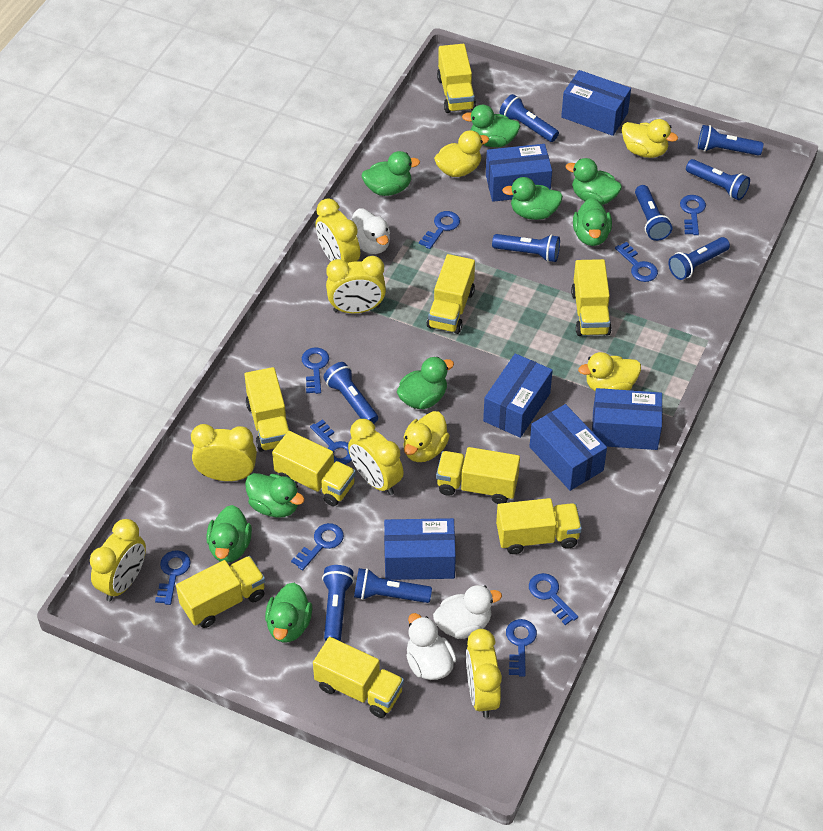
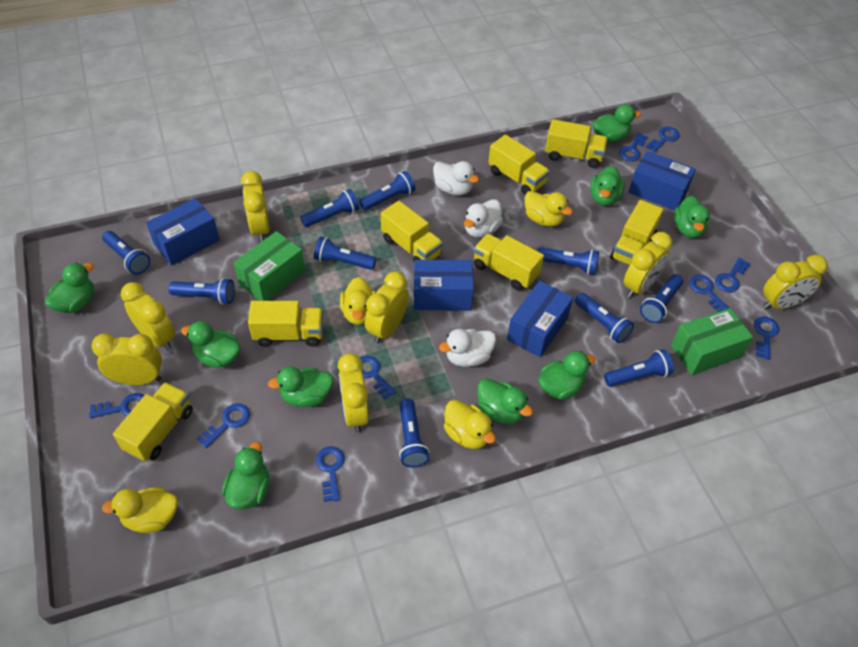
blue box: [384,518,456,580] [483,353,553,438] [486,144,552,202] [529,404,607,491] [561,70,631,136] [592,388,662,450] = 6 -> [146,198,220,266] [414,260,474,310] [507,281,573,357] [629,151,696,211] = 4
blue flashlight: [322,565,354,641] [323,362,378,424] [354,568,432,603] [492,234,560,262] [500,94,559,142] [635,185,672,241] [668,237,730,280] [686,159,750,200] [698,125,763,156] = 9 -> [102,231,150,274] [168,278,235,304] [300,189,359,227] [314,237,376,270] [359,171,415,211] [399,399,429,468] [538,247,599,275] [575,293,634,343] [604,349,674,387] [640,274,683,323] = 10
green box: none = 0 -> [234,231,305,301] [671,308,753,375] = 2
yellow clock: [90,519,146,601] [191,424,257,481] [316,199,360,263] [326,256,386,313] [348,419,404,495] [466,629,502,718] = 6 -> [91,333,162,385] [121,282,175,351] [241,171,270,242] [338,353,369,433] [365,271,409,344] [624,232,672,298] [763,255,828,309] = 7
yellow truck: [176,556,265,628] [245,367,290,452] [272,431,356,506] [313,637,404,718] [427,254,475,334] [436,447,520,504] [437,44,476,113] [496,498,582,554] [571,259,612,336] = 9 -> [113,382,193,462] [248,301,324,347] [381,201,443,262] [473,234,544,291] [488,135,550,195] [545,119,608,168] [610,200,663,266] = 7

